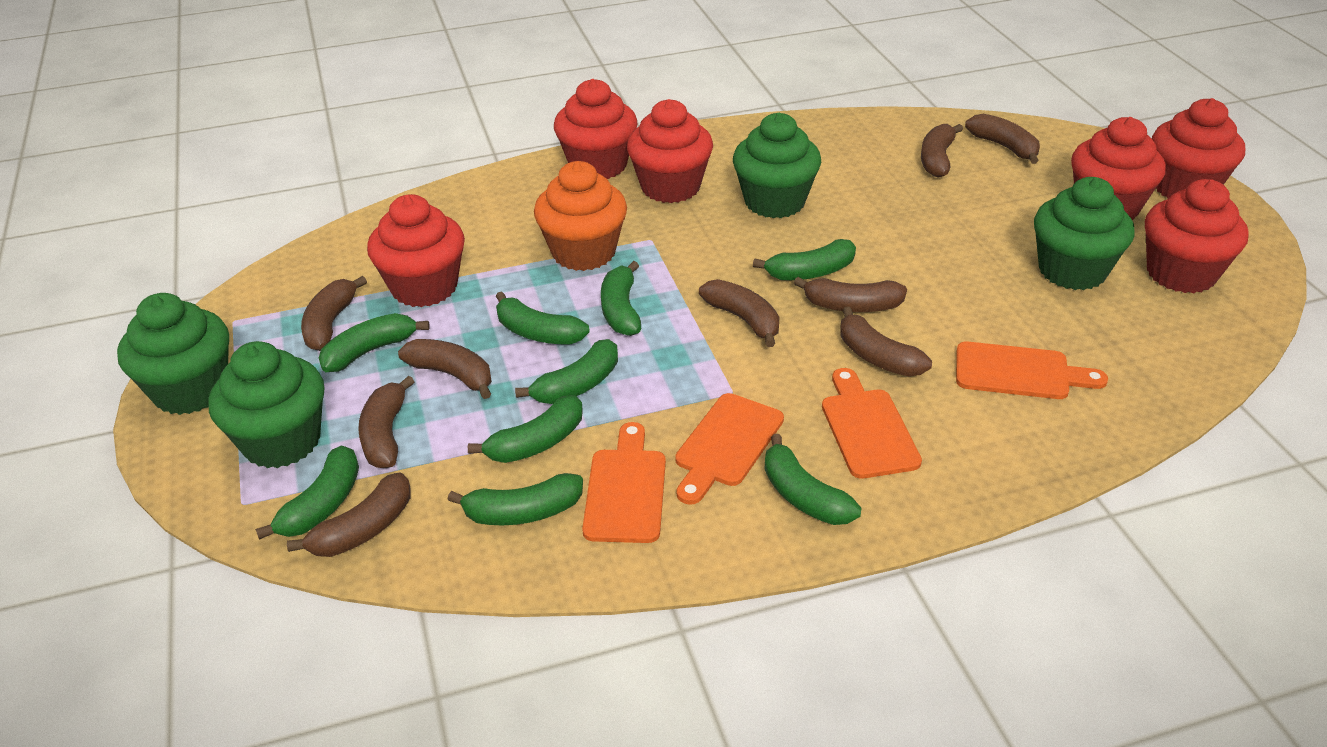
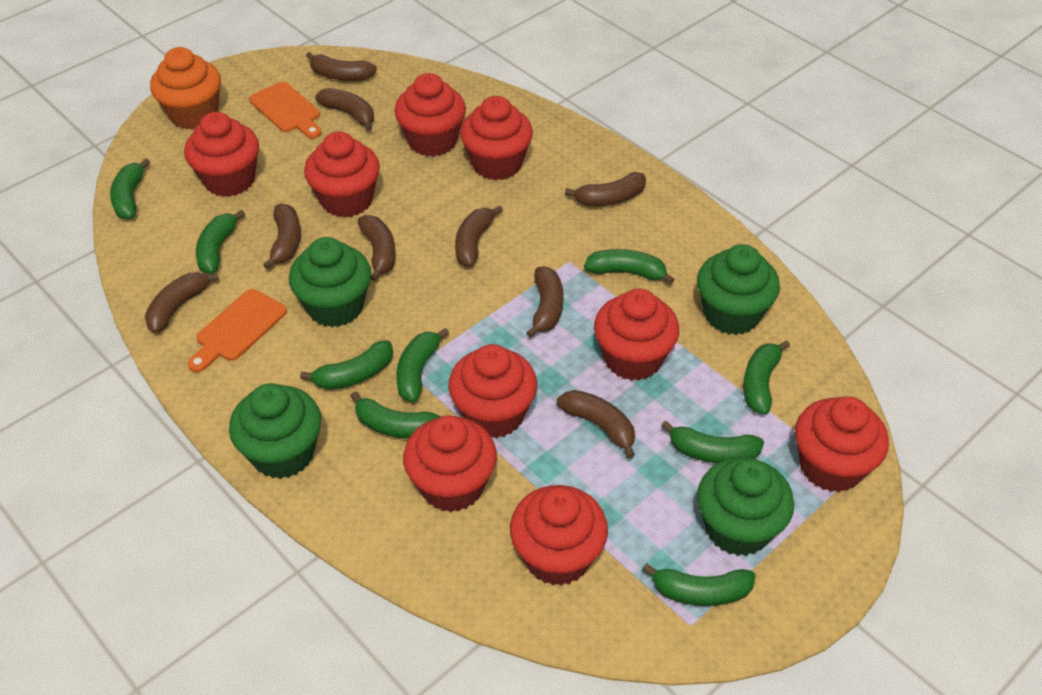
orange cutting board: [582,422,666,543] [675,393,784,505] [822,368,922,479] [956,342,1108,399] = 4 -> [187,289,287,372] [249,82,321,139] = 2
red cupcake: [367,194,465,307] [554,79,637,179] [627,99,713,203] [1071,117,1166,220] [1145,179,1249,293] [1152,98,1245,199] = 6 -> [184,112,259,197] [304,132,380,218] [394,73,466,157] [403,416,497,512] [448,344,537,439] [460,96,533,180] [510,485,608,586] [594,289,679,381] [795,396,889,492] = 9

